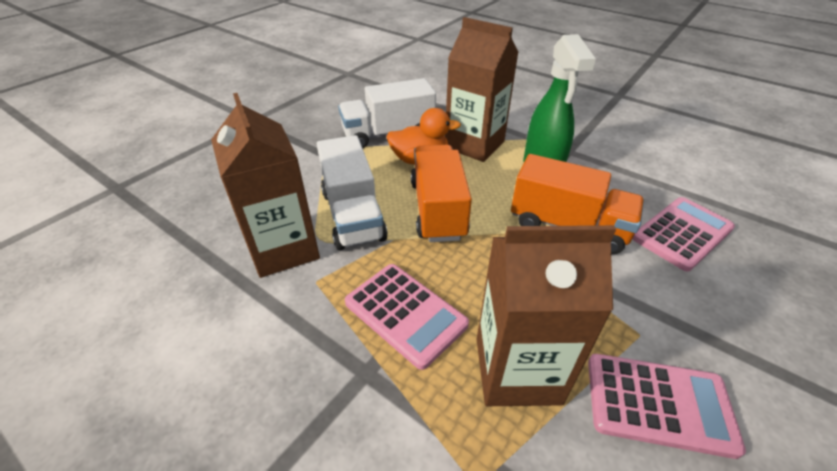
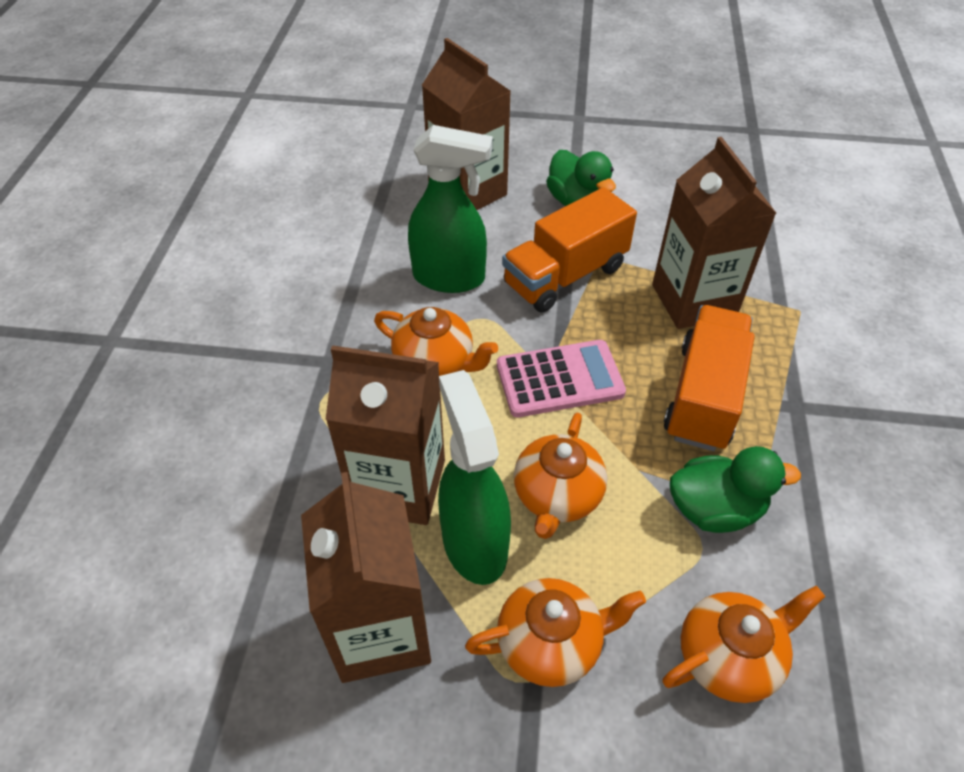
brown carton: [211,93,320,278] [445,17,519,162] [477,225,616,406] = 3 -> [301,472,431,683] [325,345,445,525] [422,38,510,210] [652,137,776,329] = 4
green duck: none = 0 -> [546,150,616,206] [670,446,801,533] = 2
green spray bottle: [523,34,596,162] = 1 -> [408,125,493,293] [438,370,511,585] = 2
orange duck: [386,108,461,165] = 1 -> none = 0
orange teapot: none = 0 -> [374,307,498,376] [465,578,646,687] [514,412,607,539] [663,586,825,703] = 4
pink calculator: [345,264,469,370] [588,354,746,459] [633,197,735,271] = 3 -> [497,340,626,417] = 1
white truck: [317,135,387,250] [338,78,436,148] = 2 -> none = 0

